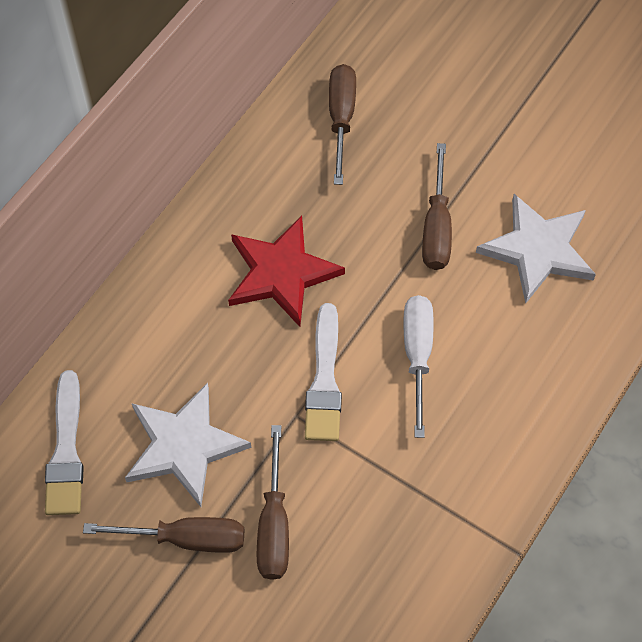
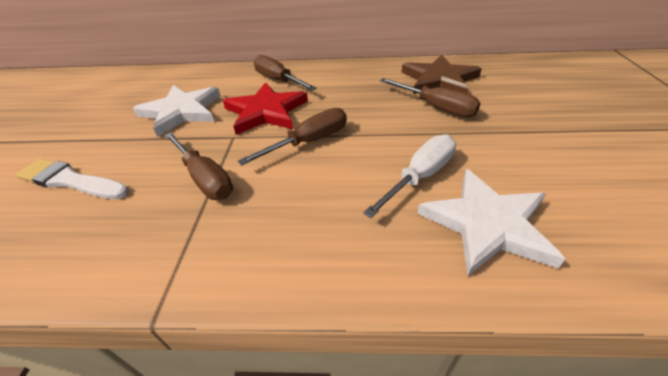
brown star: none = 0 -> [402,55,482,94] = 1
white brush: [45,370,84,515] [305,303,342,441] = 2 -> [16,158,129,199] = 1

